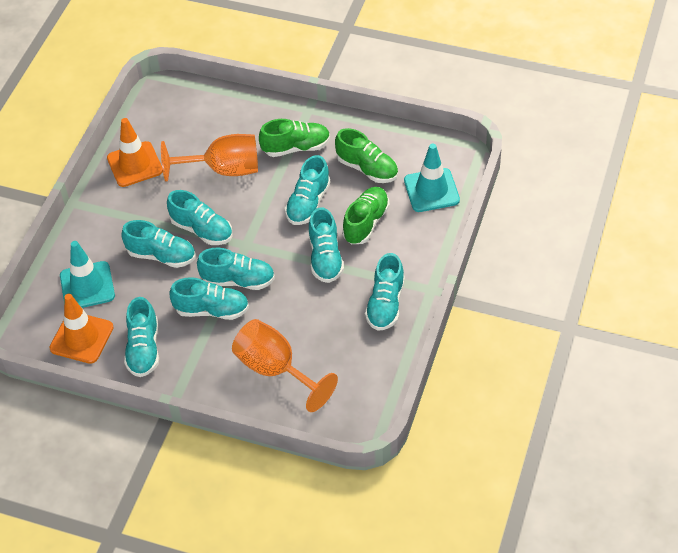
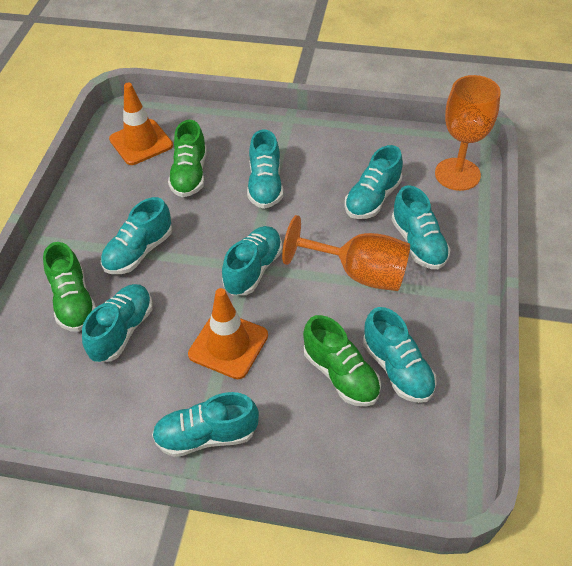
turquoise traffic cone: [60,241,115,308] [404,144,460,212] = 2 -> none = 0

